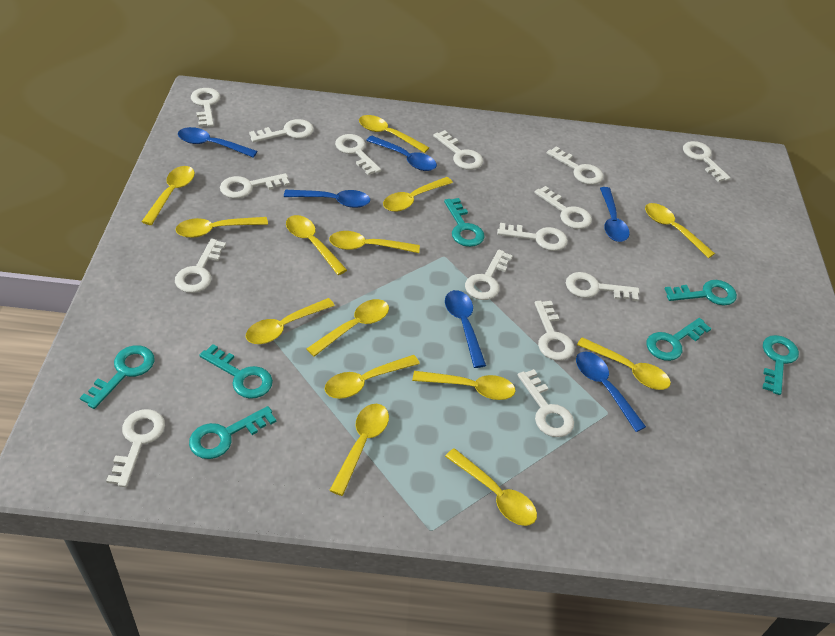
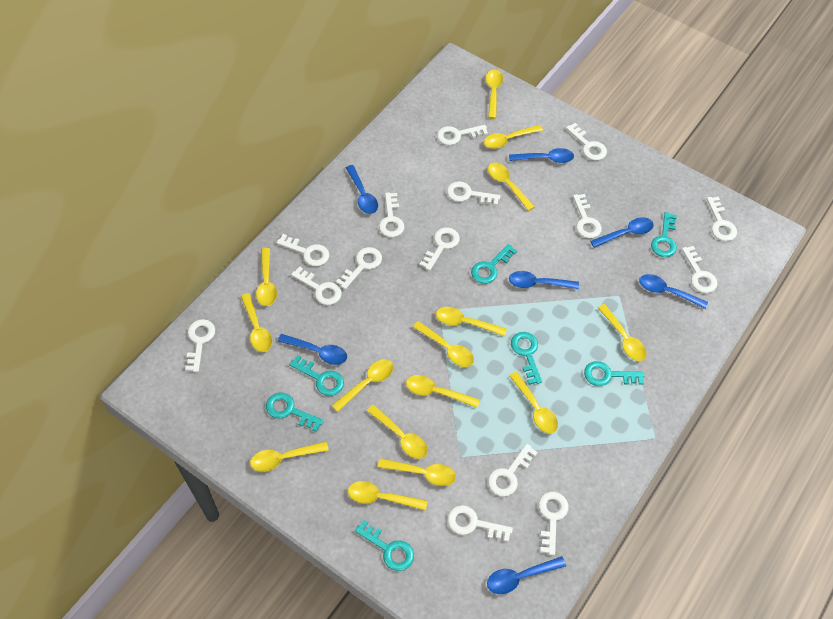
blue spoon: [178,127,257,158] [284,190,370,208] [366,136,437,171] [445,290,486,368] [576,352,646,432] [600,187,630,242] = 6 -> [278,334,347,365] [346,165,378,214] [487,556,566,594] [509,148,574,163] [509,271,579,289] [590,217,654,248] [639,274,708,309] = 7
yellow spoon: [141,166,195,225] [175,217,268,238] [246,298,335,344] [286,215,347,275] [306,299,389,357] [325,355,420,399] [329,231,420,253] [329,404,389,496] [359,115,429,153] [383,177,453,212] [412,371,516,400] [445,448,537,526] [577,337,671,390] [645,203,715,258] = 14 -> [241,293,272,352] [250,442,329,472] [256,248,277,306] [332,359,394,412] [348,481,428,511] [367,405,428,459] [378,458,456,486] [406,375,480,408] [413,321,474,367] [436,307,507,336] [484,125,543,149] [486,70,503,119] [488,163,535,211] [509,371,558,434] [598,304,646,361] = 15

